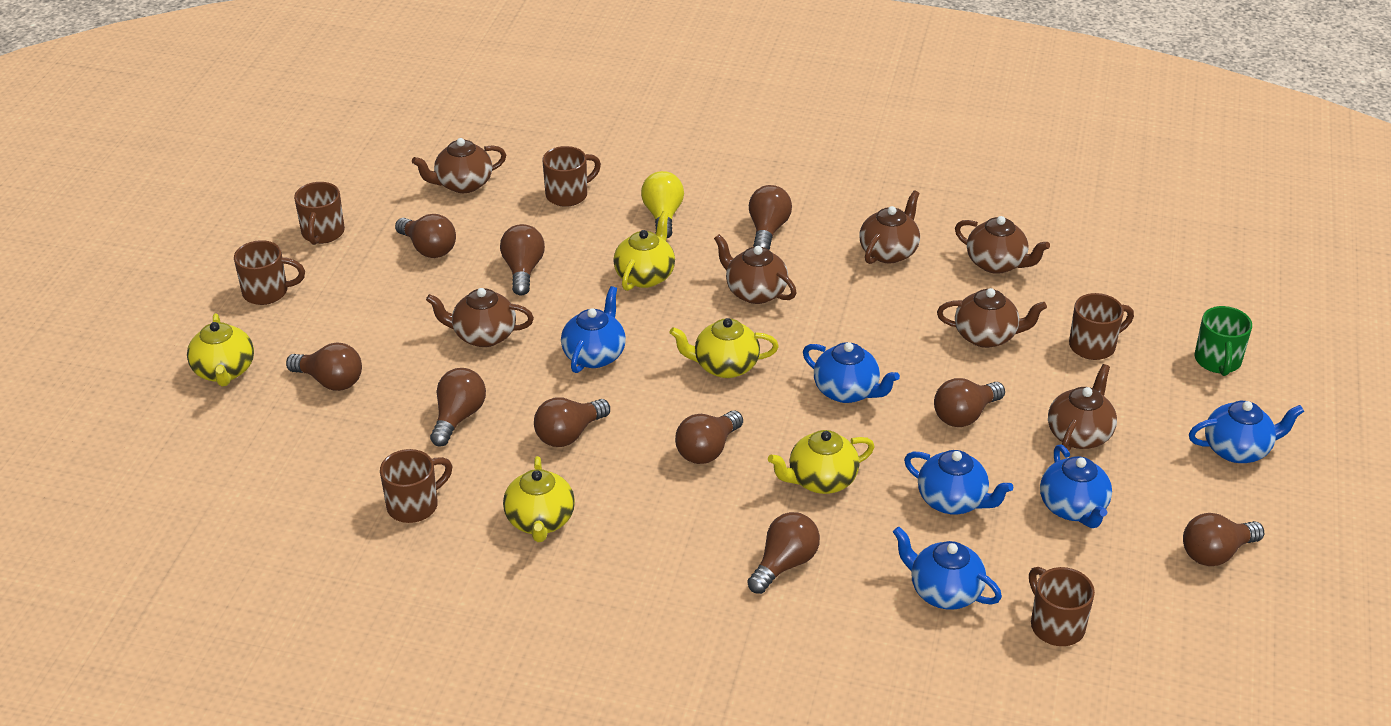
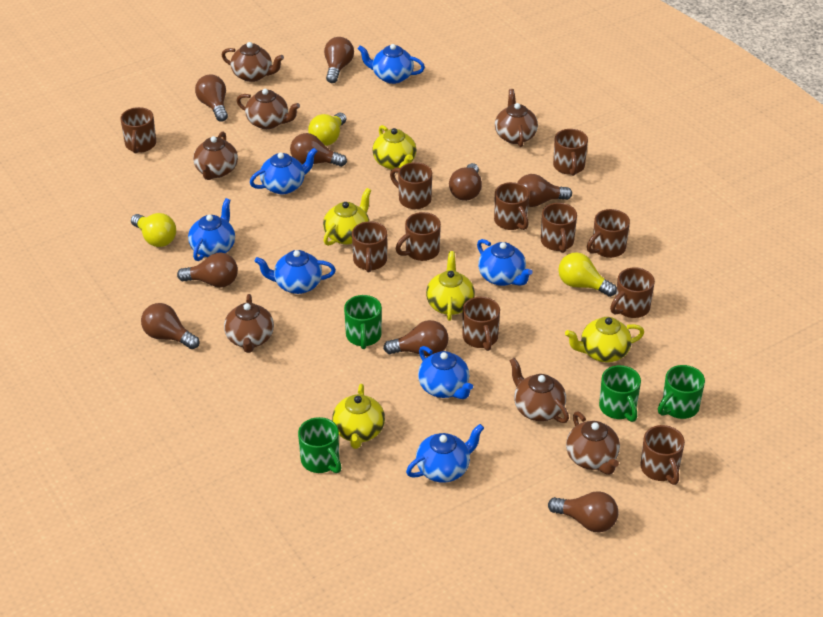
blue teapot: [561,286,626,373] [803,342,900,403] [893,527,1002,610] [904,450,1013,514] [1040,445,1112,528] [1189,401,1304,463] = 6 -> [188,198,235,261] [250,148,317,194] [255,250,336,294] [358,44,425,84] [406,424,484,483] [418,346,473,399] [477,239,533,286] = 7
brown light bulb: [286,342,362,391] [395,214,456,258] [430,368,486,447] [500,224,545,296] [534,397,610,447] [675,410,743,464] [747,512,820,594] [749,185,792,250] [934,378,1005,427] [1183,513,1264,566] = 10 -> [141,303,200,349] [177,253,238,288] [195,74,228,122] [290,133,347,167] [324,37,354,83] [383,320,449,357] [449,163,482,201] [517,174,572,207] [548,491,618,532] = 9
brown mug: [234,240,305,305] [294,182,345,245] [380,449,453,523] [542,146,601,207] [1029,567,1095,646] [1069,293,1134,360] = 6 -> [120,107,156,153] [352,221,387,273] [390,162,432,209] [396,212,441,261] [462,297,500,351] [494,182,529,230] [541,203,577,253] [553,129,588,176] [587,209,630,258] [610,267,655,318] [640,425,685,485] = 11
green mug: [1195,306,1252,376] = 1 -> [298,417,342,473] [344,295,382,349] [599,365,641,422] [658,365,705,419] = 4
yellow light bulb: [641,171,684,238] = 1 -> [131,213,176,247] [308,113,346,146] [558,252,617,297] = 3

